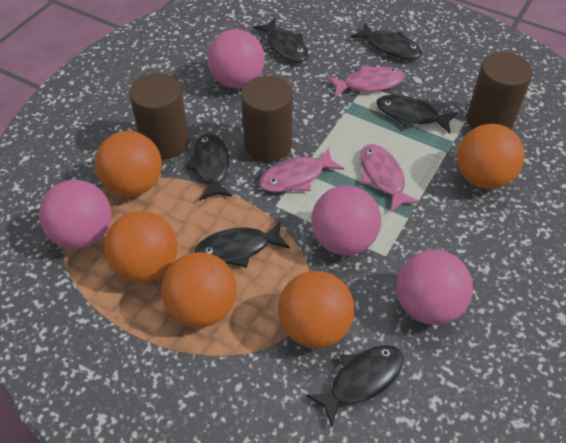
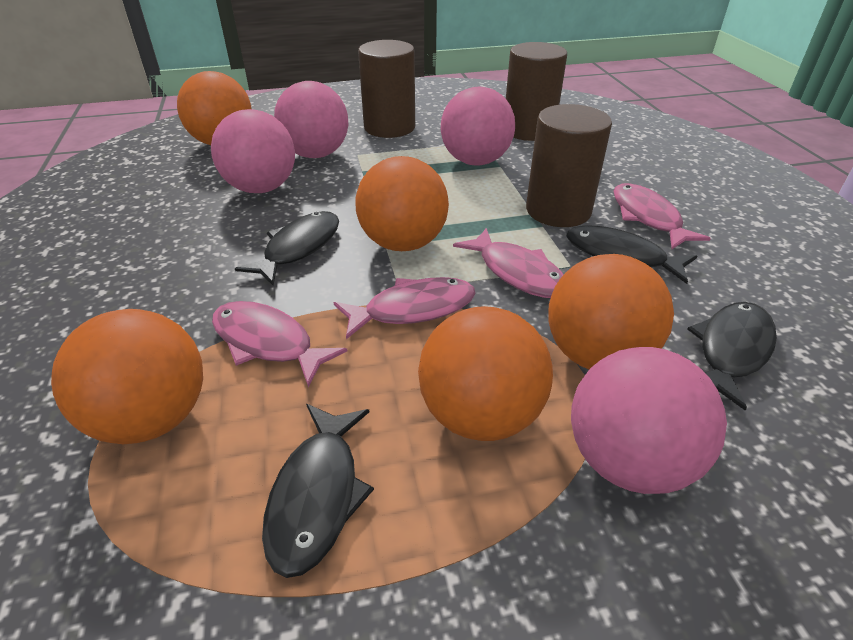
black fish: [186,133,232,201] [194,221,290,268] [253,18,308,63] [306,345,403,428] [351,23,422,60] [376,95,458,133] = 6 -> [235,211,339,286] [262,404,374,578] [566,225,697,284] [687,302,777,411] = 4
pink fish: [259,148,344,192] [327,65,405,97] [360,144,420,212] = 3 -> [212,301,348,387] [334,277,476,339] [453,228,564,298] [614,183,711,249] = 4

